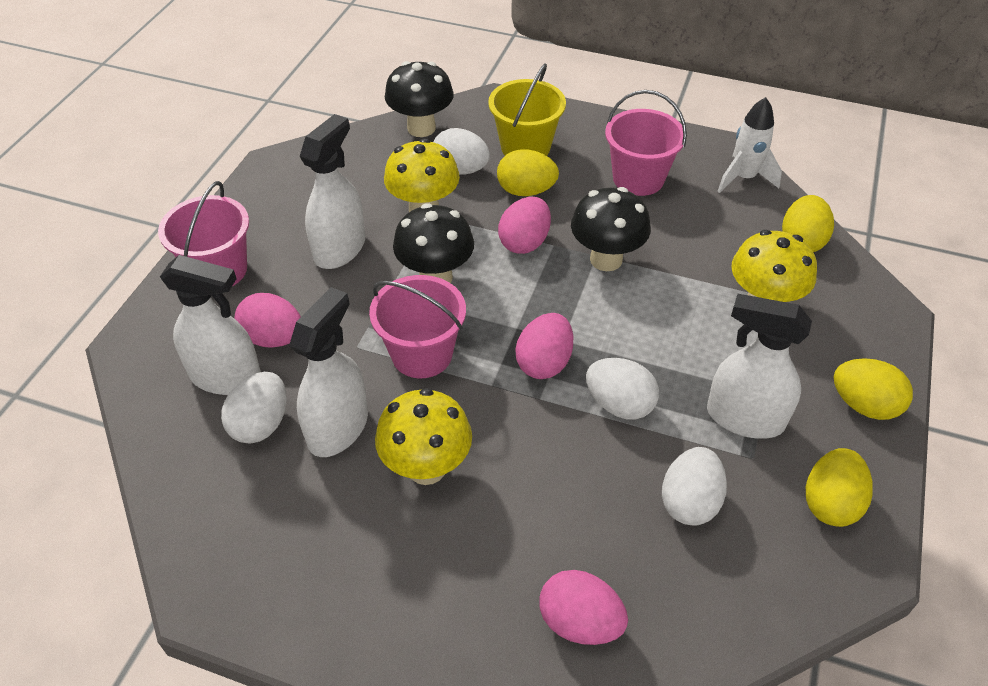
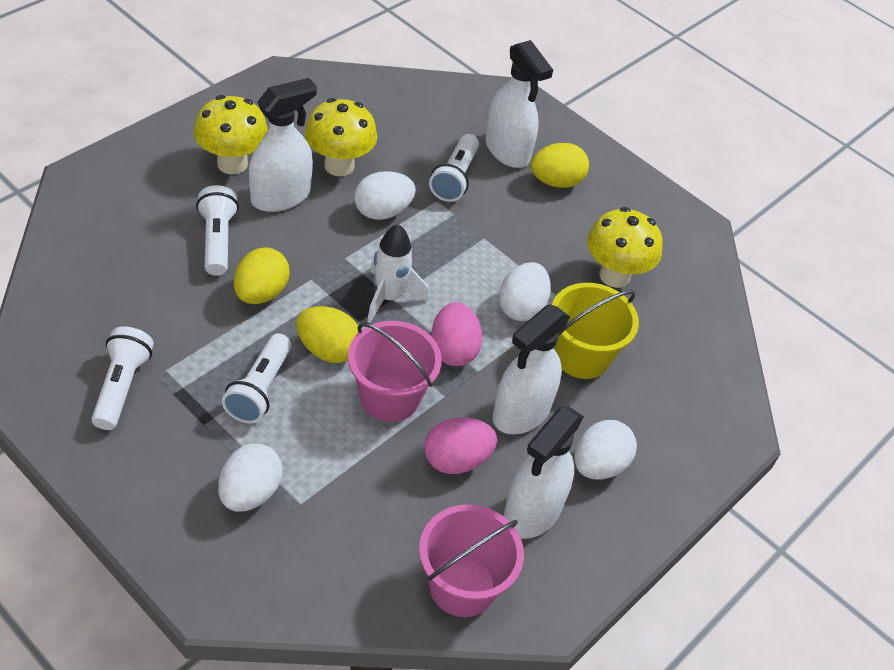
black mushroom: [385,61,454,137] [393,203,474,283] [571,187,651,271] = 3 -> none = 0
pink bucket: [158,181,249,286] [369,275,466,378] [605,90,687,196] = 3 -> [348,321,442,422] [419,504,524,617] = 2
pink egg: [235,293,301,348] [498,197,551,254] [515,313,573,379] [539,570,628,645] = 4 -> [424,417,497,474] [431,302,482,366] = 2
white flashlight: none = 0 -> [91,326,154,430] [196,185,239,276] [222,333,292,424] [429,134,479,202] = 4
yellow egg: [497,149,559,196] [782,195,834,252] [806,448,873,527] [834,358,913,420] = 4 -> [234,247,290,304] [296,306,358,363] [531,143,589,188] = 3

